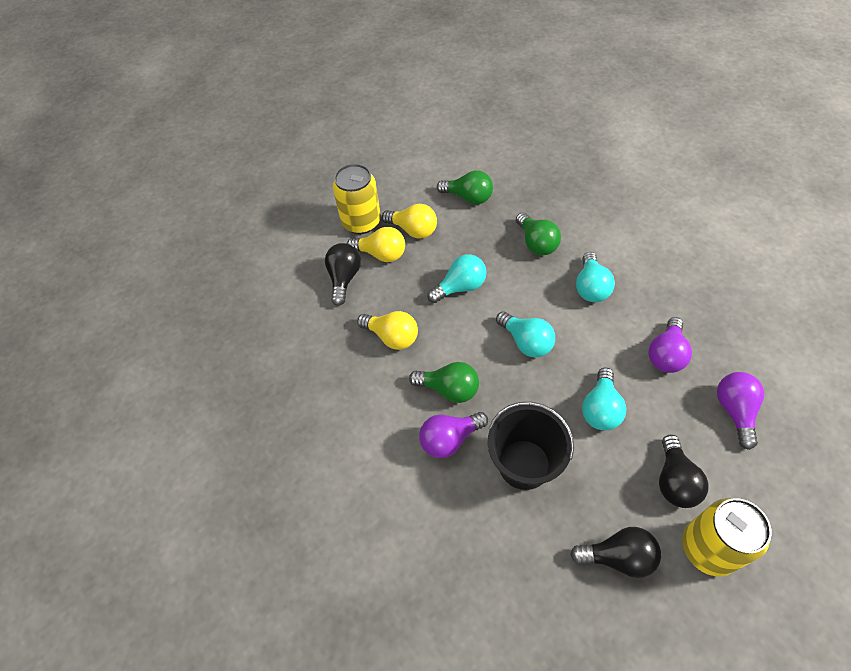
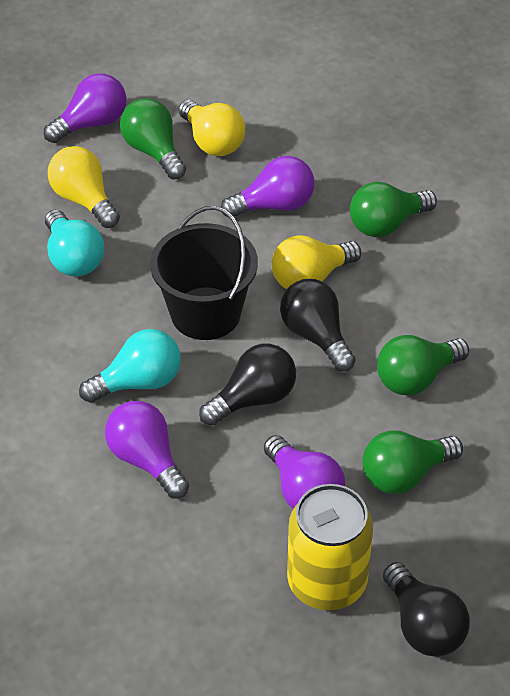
green light bulb: [409,362,479,403] [437,170,493,204] [516,212,561,256] = 3 -> [120,98,186,179] [350,182,437,237] [362,430,463,494] [377,335,469,395] = 4
purple light bulb: [419,412,488,458] [648,317,692,373] [717,372,764,450] = 3 -> [44,73,126,143] [105,401,189,499] [221,156,314,218] [264,435,345,509] = 4
turquoise light bulb: [427,254,487,303] [496,311,555,358] [576,252,615,302] [582,368,626,430] = 4 -> [45,210,104,277] [79,329,181,403] = 2
yellow can: [333,163,381,234] [682,498,772,576] = 2 -> [287,484,373,610] = 1

